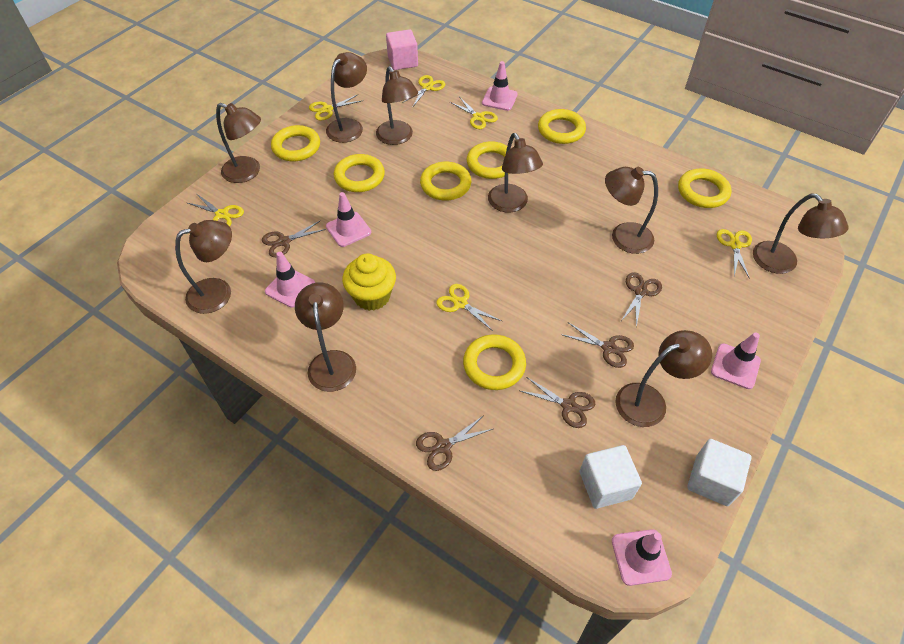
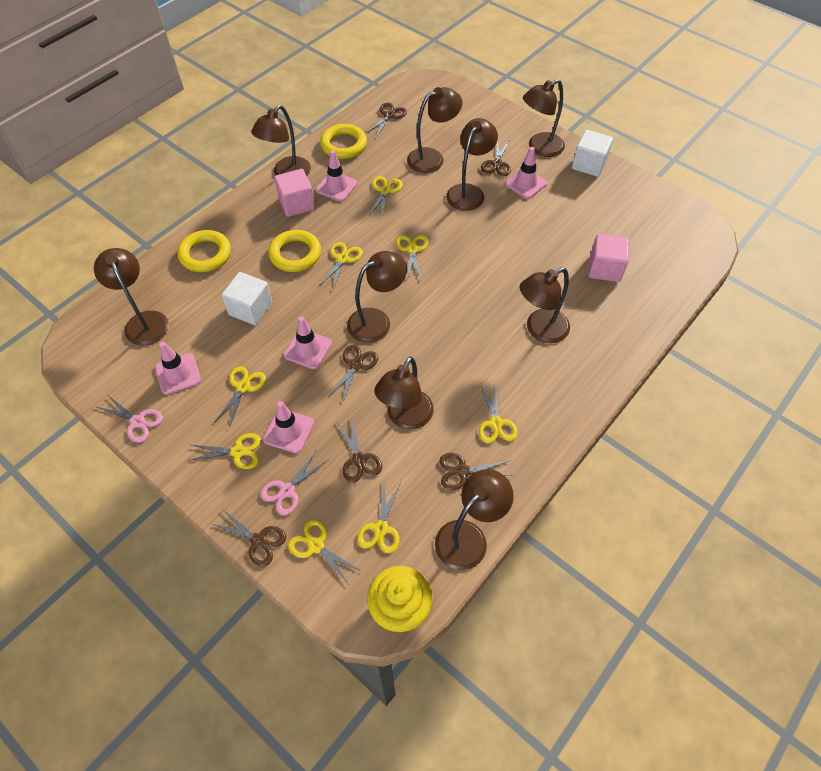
brown scissors: [262,221,326,257] [416,415,492,471] [520,377,595,428] [563,322,634,368] [621,272,662,327] = 5 -> [213,509,286,567] [328,345,378,402] [336,418,382,483] [366,103,407,138] [440,453,513,490] [481,139,511,176] = 6
pink cube: [386,29,418,70] = 1 -> [274,169,315,217] [588,234,629,282] = 2
pink scissors: none = 0 -> [97,395,163,443] [261,451,328,515] = 2
yellow ring: [271,125,320,161] [334,154,385,192] [420,162,471,201] [463,334,526,390] [467,141,510,179] [538,109,586,144] [678,169,731,208] = 7 -> [178,230,231,272] [268,230,321,272] [320,124,367,159] = 3
yellow scissors: [188,194,244,226] [309,95,361,121] [402,75,445,108] [436,284,502,331] [450,97,498,129] [717,229,752,279] = 6 -> [187,433,261,469] [214,366,266,428] [288,519,361,583] [320,242,363,290] [357,483,401,553] [369,176,403,217] [396,235,429,279] [479,384,518,443] = 8

